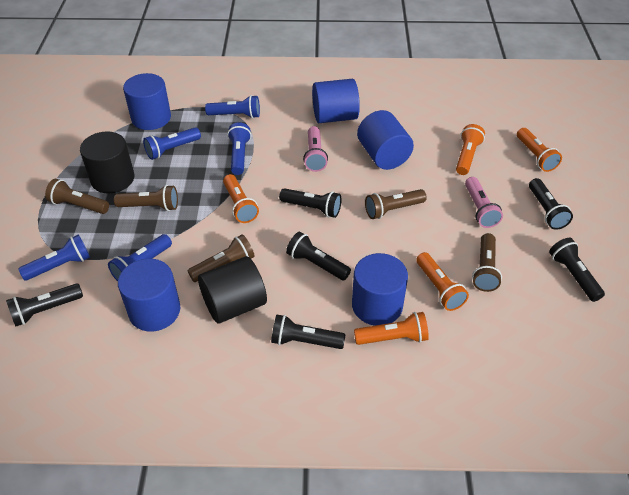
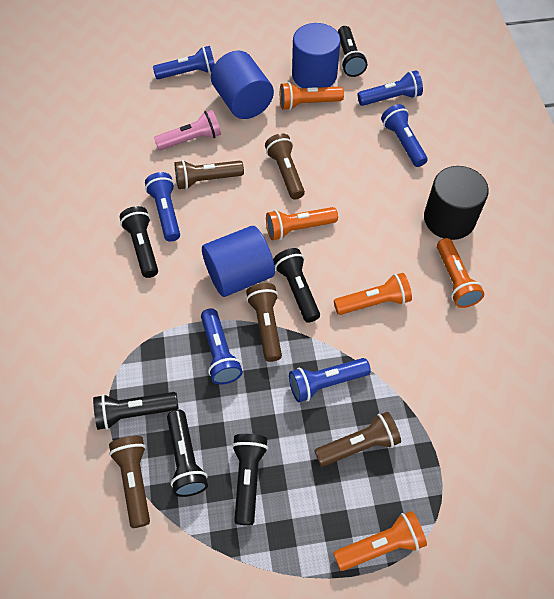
black cylinder: [80,132,134,193] [198,256,267,323] = 2 -> [424,166,489,240] = 1
blue cylinder: [118,259,180,332] [123,73,171,130] [312,79,360,123] [352,253,408,326] [357,110,414,170] = 5 -> [202,226,275,297] [211,50,274,119] [292,23,341,88] = 3
blue flashlight: [18,234,90,281] [108,234,172,281] [143,127,201,160] [205,95,260,118] [227,122,251,175] = 5 -> [145,172,180,242] [153,46,215,79] [201,308,243,384] [289,358,371,402] [358,70,423,106] [381,104,428,167] = 6
pink flashlight: [303,126,328,172] [465,177,503,228] = 2 -> [154,110,221,150] = 1

